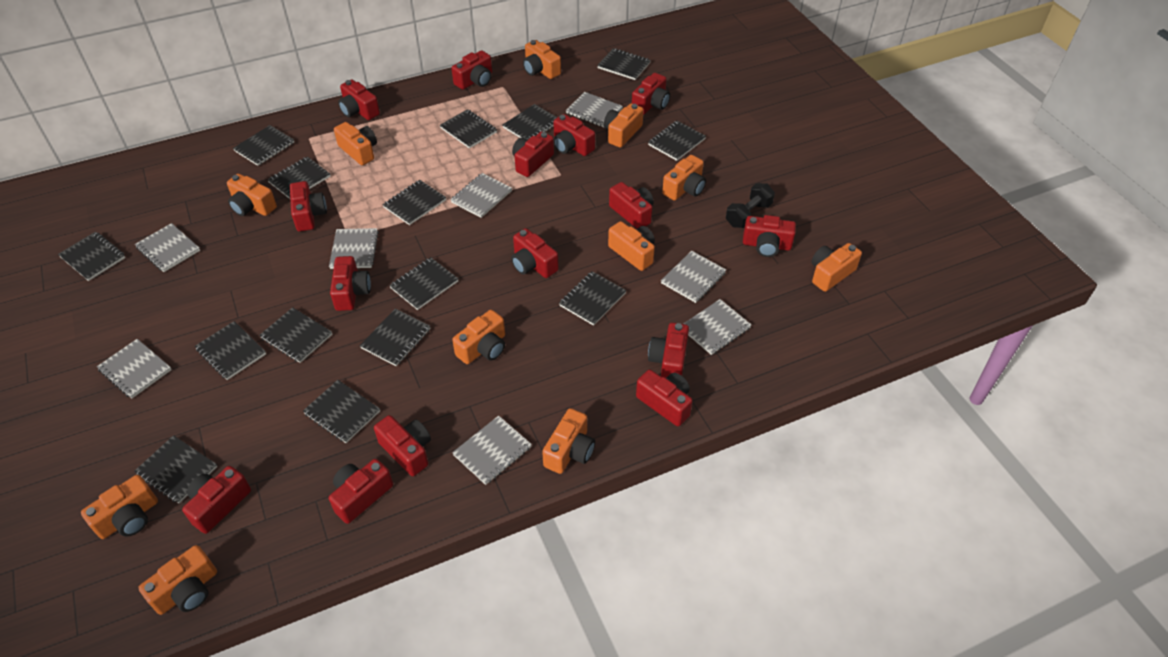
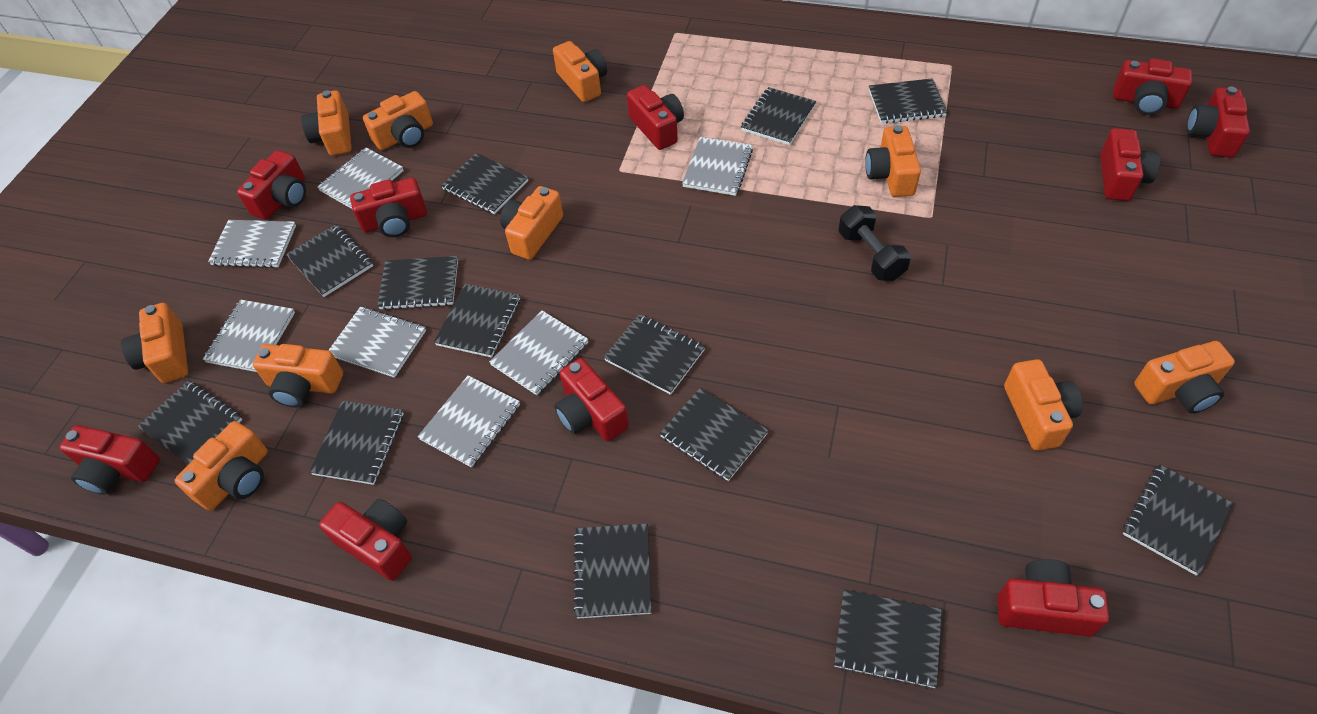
black notebook: [58,232,125,281] [134,435,218,503] [195,321,266,380] [233,125,294,166] [259,307,332,363] [267,156,331,199] [303,380,380,443] [360,309,431,366] [382,180,446,225] [389,257,458,310] [440,109,497,149] [503,104,558,140] [559,271,627,326] [597,48,651,80] [648,121,706,161] = 15 -> [137,380,243,465] [286,224,373,297] [309,401,404,485] [377,256,458,310] [434,283,520,358] [441,153,528,214] [573,523,652,619] [604,314,705,395] [660,388,769,481] [741,87,816,145] [834,590,942,689] [869,78,948,124] [1123,465,1233,576] = 13
grey notebook: [97,339,172,398] [135,223,200,272] [329,228,379,269] [450,173,512,218] [452,416,532,485] [566,92,623,128] [661,251,726,303] [683,299,751,355] = 8 -> [203,300,295,372] [208,220,296,268] [317,148,404,209] [328,307,426,378] [417,376,520,467] [489,310,588,395] [682,137,753,196] = 7
orange camera: [81,475,158,539] [138,545,217,615] [227,174,277,216] [334,122,377,165] [452,310,505,364] [523,40,561,79] [542,408,595,474] [604,103,643,148] [608,221,655,271] [662,155,706,201] [811,243,862,292] = 11 -> [121,303,188,383] [175,421,268,511] [253,344,343,408] [301,90,352,156] [363,91,433,150] [500,186,563,260] [553,41,607,102] [865,125,921,197] [1004,359,1083,451] [1134,341,1235,414] = 10
red camera: [182,466,251,534] [290,181,327,231] [329,459,393,524] [330,256,371,311] [338,79,380,120] [374,415,431,476] [451,50,492,90] [511,228,559,278] [512,132,554,177] [553,114,595,156] [609,182,654,229] [632,73,670,115] [636,370,693,426] [648,323,689,378] [743,215,796,257] = 15 -> [59,425,160,495] [237,150,306,220] [319,499,412,581] [350,177,427,237] [554,358,629,441] [627,85,684,150] [997,559,1109,637] [1100,128,1160,201] [1113,59,1192,115] [1187,87,1250,158] = 10

